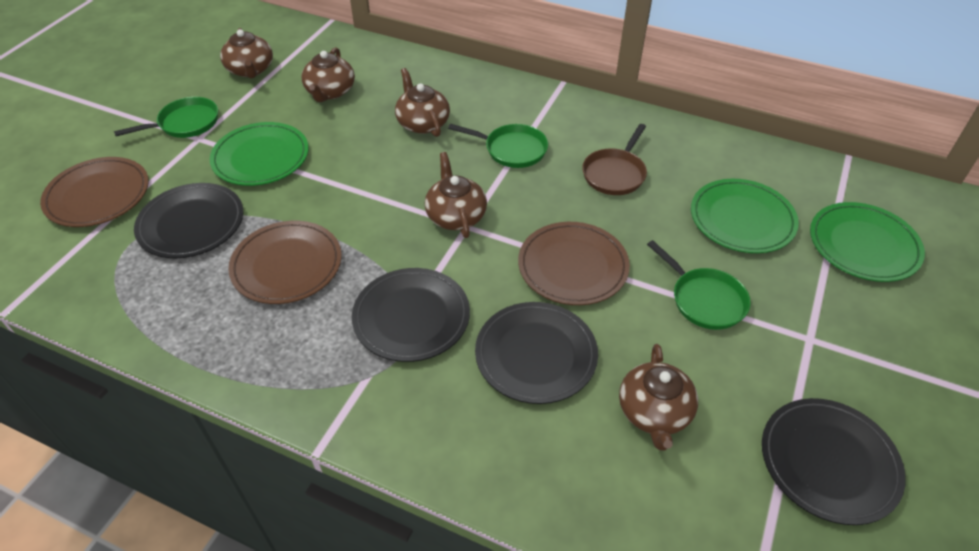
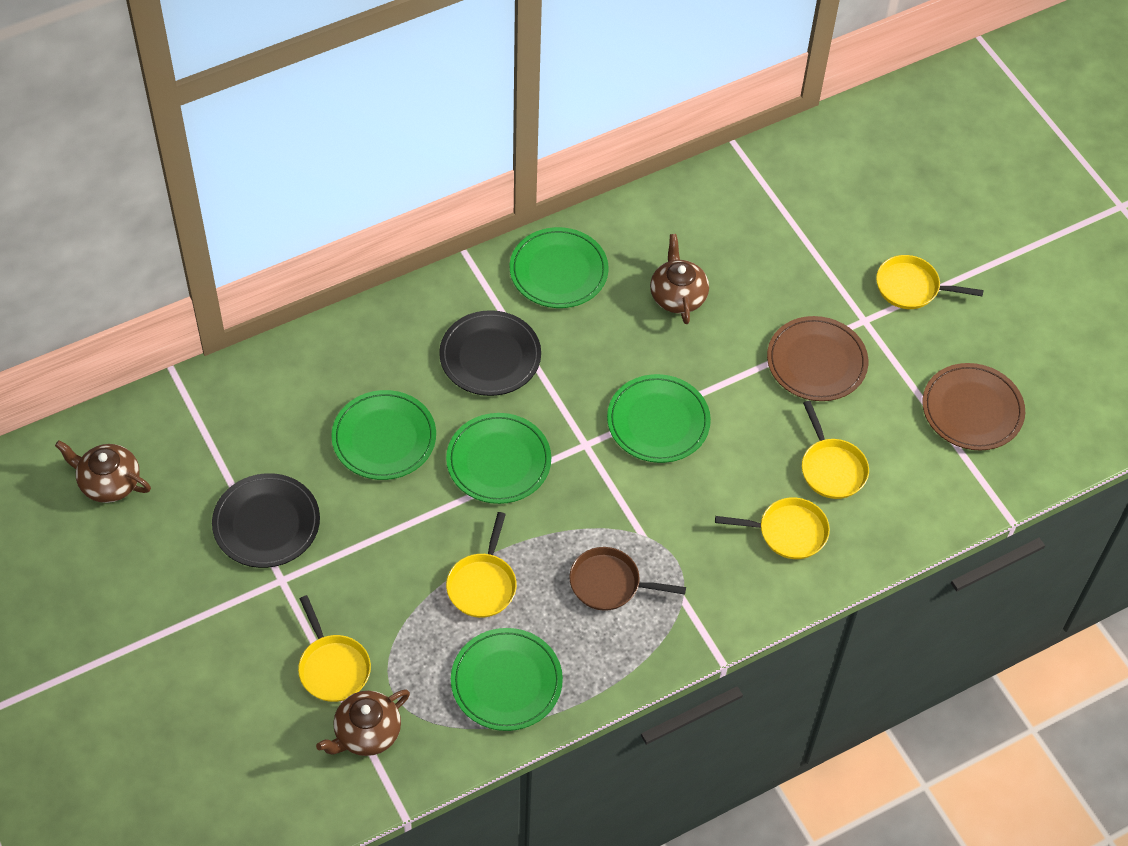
black plate: [134,183,243,258] [352,268,470,362] [475,302,598,404] [762,398,906,525] = 4 -> [212,473,320,568] [439,310,541,396] = 2
brown plate: [40,157,149,227] [228,221,341,304] [518,222,630,305] = 3 -> [767,316,868,401] [922,363,1025,451] = 2
brown teapot: [220,28,273,78] [301,47,355,102] [395,68,450,137] [425,152,487,238] [619,344,698,451] = 5 -> [55,440,151,503] [316,689,410,756] [650,234,709,324] = 3
green pan: [114,97,218,138] [448,124,548,168] [647,240,751,330] = 3 -> none = 0
green plate: [210,122,308,186] [691,179,799,253] [810,202,925,282] = 3 -> [331,390,436,480] [446,413,551,504] [451,628,563,731] [510,227,609,308] [607,374,711,463] = 5
yellow pan: none = 0 -> [298,595,371,702] [446,512,517,618] [715,497,830,559] [802,401,869,499] [876,255,983,309] = 5

